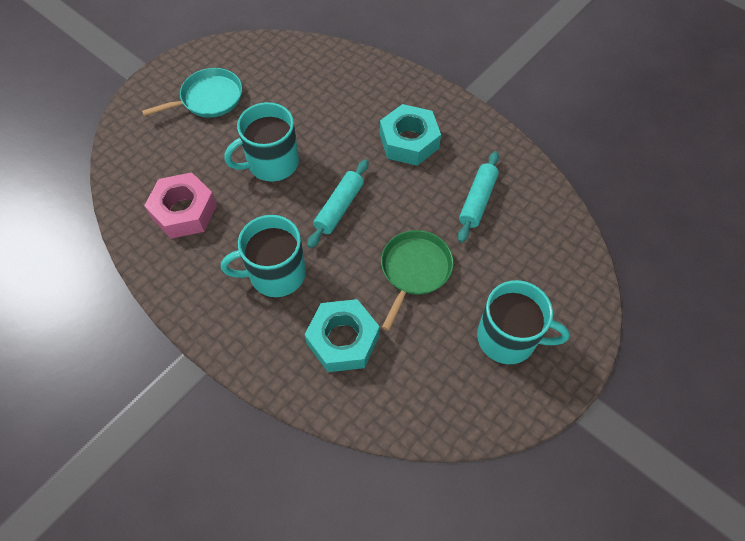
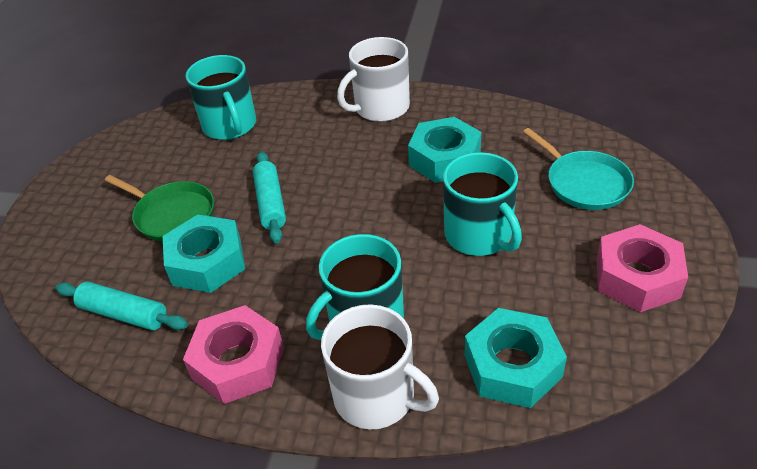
pink nut: [144,172,217,239] = 1 -> [183,305,284,404] [597,224,688,313] = 2
turquoise nut: [305,299,380,372] [380,104,441,166] = 2 -> [163,214,245,293] [408,117,482,183] [465,308,567,408] = 3
white mug: none = 0 -> [321,304,439,429] [337,37,410,122] = 2

